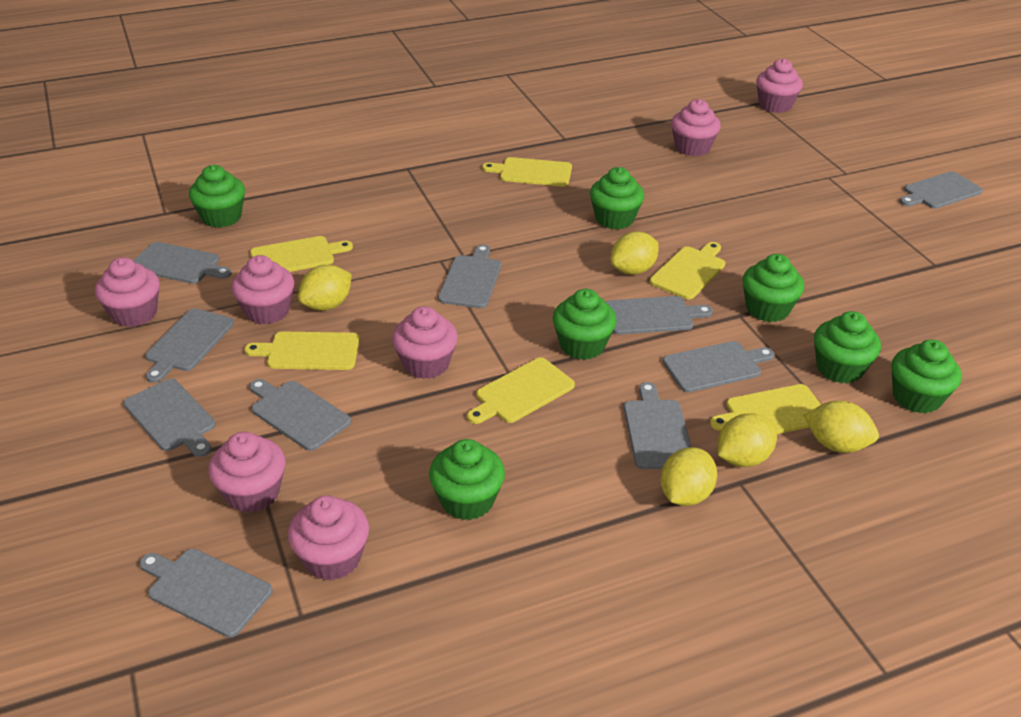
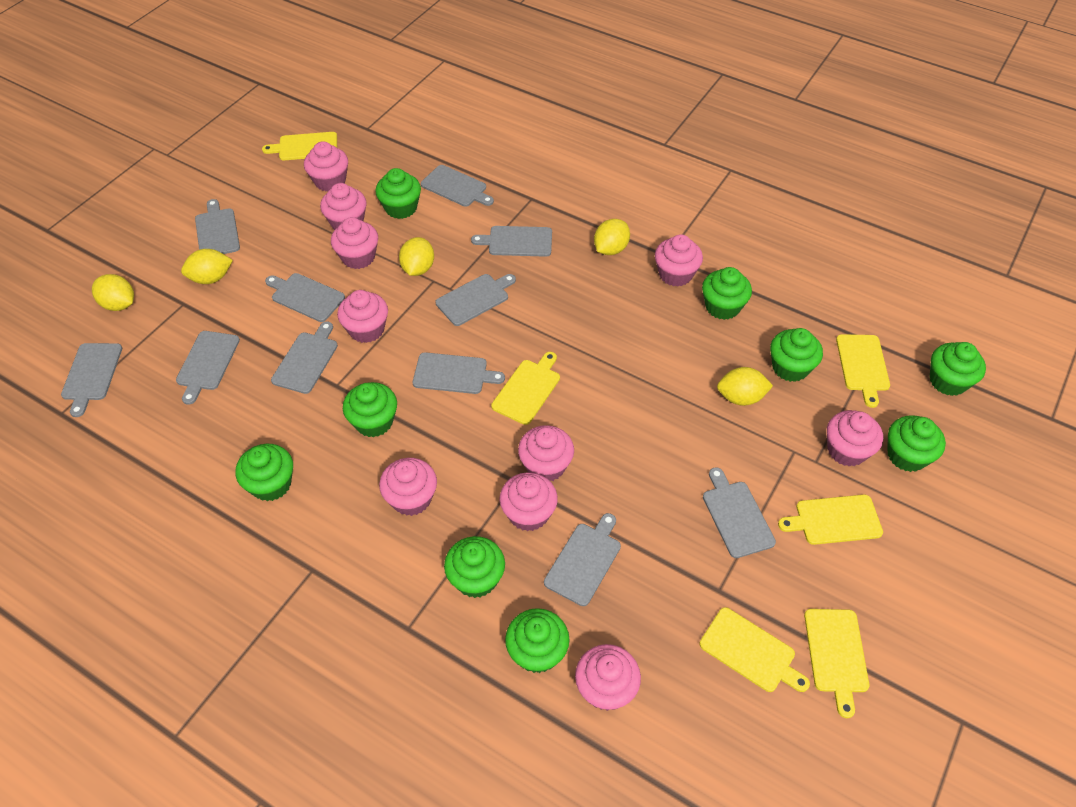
green cupcake: [189,165,245,228] [429,439,505,520] [553,289,617,360] [590,167,644,230] [742,254,804,322] [814,311,881,383] [891,339,962,414] = 7 -> [236,444,293,501] [343,382,397,437] [375,168,421,219] [444,536,505,598] [505,608,569,673] [702,267,752,320] [770,328,823,382] [887,415,946,472] [930,342,986,396] = 9
grey cutting board: [123,379,216,457] [133,242,232,284] [139,549,273,637] [145,308,234,383] [249,379,351,451] [438,244,501,308] [606,296,713,335] [624,382,691,469] [663,341,774,392] [900,171,983,209] = 10 -> [61,343,122,417] [176,331,240,405] [195,199,240,254] [265,273,345,322] [271,321,338,394] [413,352,505,394] [421,165,494,207] [435,274,516,326] [471,226,552,257] [544,513,621,606] [703,467,776,558] = 11
pink cupcake: [95,257,160,327] [208,432,285,513] [231,255,294,325] [288,495,369,581] [392,306,458,379] [671,99,721,156] [756,59,803,113] = 7 -> [304,141,348,192] [320,183,367,230] [331,217,378,269] [337,290,388,343] [379,458,437,516] [499,472,558,531] [518,425,574,481] [575,644,641,711] [655,234,703,287] [827,410,883,467] = 10

